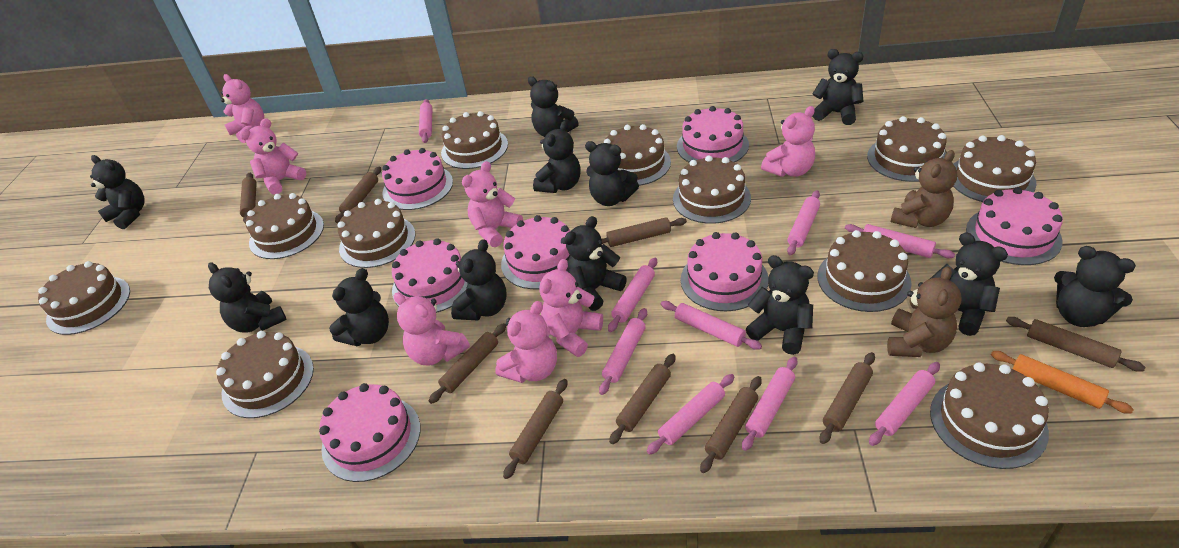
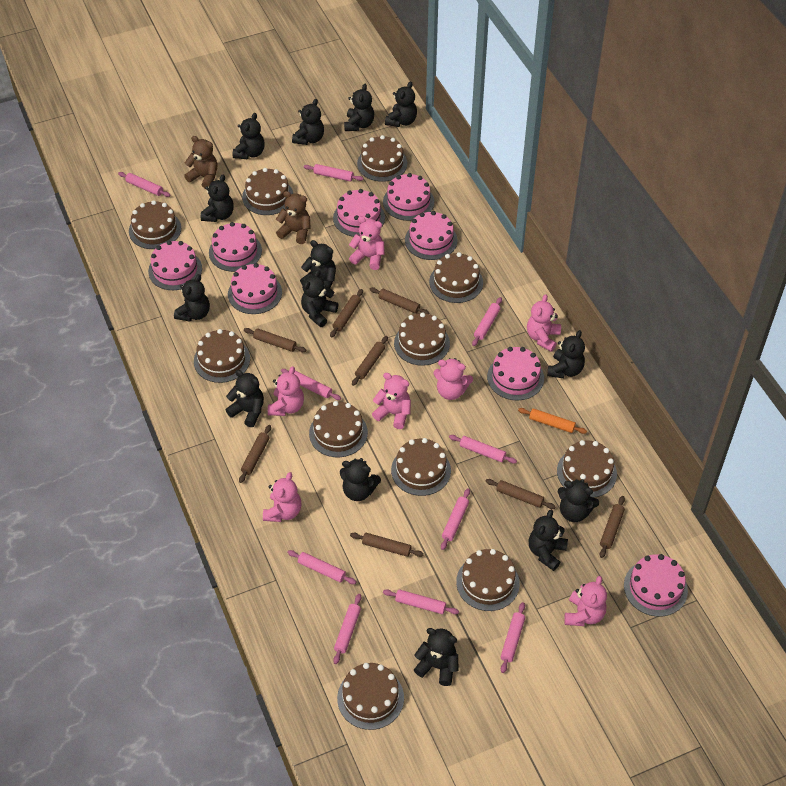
black teddy bear: [90,155,145,229] [208,262,287,333] [329,268,389,346] [451,239,507,320] [528,76,579,137] [533,121,581,193] [564,216,627,311] [585,141,639,206] [746,255,814,355] [812,49,864,125] [930,232,1008,336] [1054,246,1136,327] = 12 -> [174,274,210,322] [201,175,234,222] [226,370,264,427] [233,113,265,159] [292,99,324,145] [300,240,336,288] [301,270,338,327] [340,458,381,501] [344,83,374,131] [385,81,417,127] [414,628,458,686] [529,510,568,571] [547,330,585,378] [557,479,599,522] = 14
brown rolling pin: [240,173,257,224] [335,166,381,223] [429,323,506,404] [503,379,567,479] [602,217,687,247] [609,354,676,444] [700,376,761,473] [820,352,875,444] [1006,317,1146,372] = 9 -> [239,425,271,483] [244,328,306,352] [330,289,363,337] [350,533,424,557] [352,336,388,386] [369,287,429,314] [485,479,556,509] [600,496,625,558] = 8
pink cake: [319,383,420,482] [382,148,453,210] [392,238,468,313] [501,215,570,289] [677,106,749,163] [681,232,769,311] [966,187,1063,265] = 7 -> [148,241,202,290] [209,222,262,272] [228,263,282,314] [333,189,385,237] [383,173,434,221] [405,211,458,260] [487,347,544,400] [624,554,688,617] = 8
pink rolling pin: [419,99,432,143] [599,308,647,395] [608,258,657,332] [647,374,734,455] [661,301,762,350] [742,357,798,451] [787,190,820,255] [845,224,955,258] [869,362,940,446] = 9 -> [118,172,170,197] [281,369,341,400] [287,550,356,584] [304,164,364,182] [333,594,361,664] [383,589,459,614] [441,488,470,550] [449,435,517,464] [472,297,502,346] [501,602,525,673] = 10

